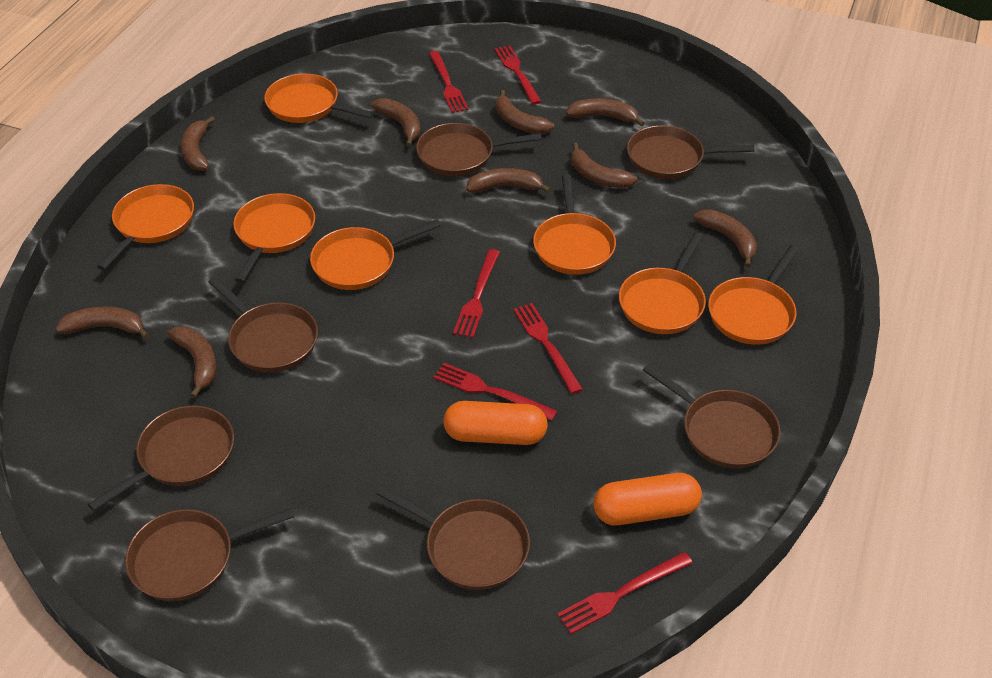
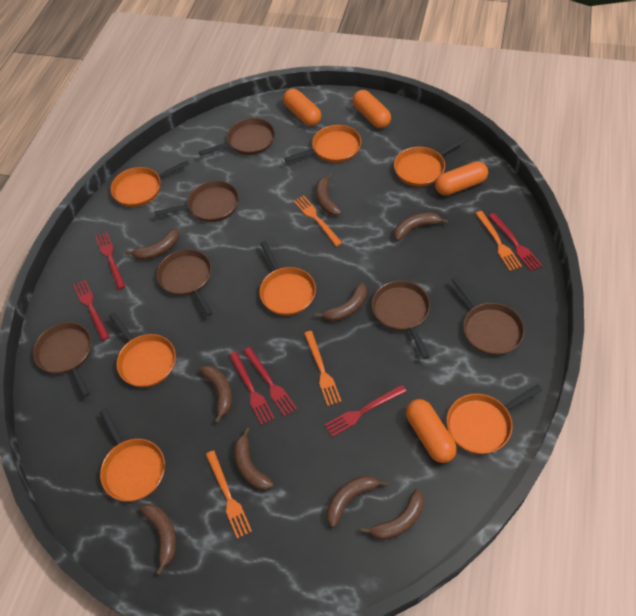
brown pan: [88,405,234,511] [125,508,294,601] [209,277,318,373] [376,486,530,590] [416,123,542,176] [627,125,754,179] [643,364,780,469] = 7 -> [33,322,91,397] [154,181,239,222] [157,249,213,316] [199,118,275,156] [372,281,430,359] [451,277,525,355] = 6
orange capsule: [443,401,548,445] [593,473,702,525] = 2 -> [283,89,321,126] [352,90,391,128] [406,399,457,463] [435,161,488,195] = 4
orange fork: none = 0 -> [206,450,252,539] [294,195,342,247] [304,331,342,406] [475,211,522,271] = 4

